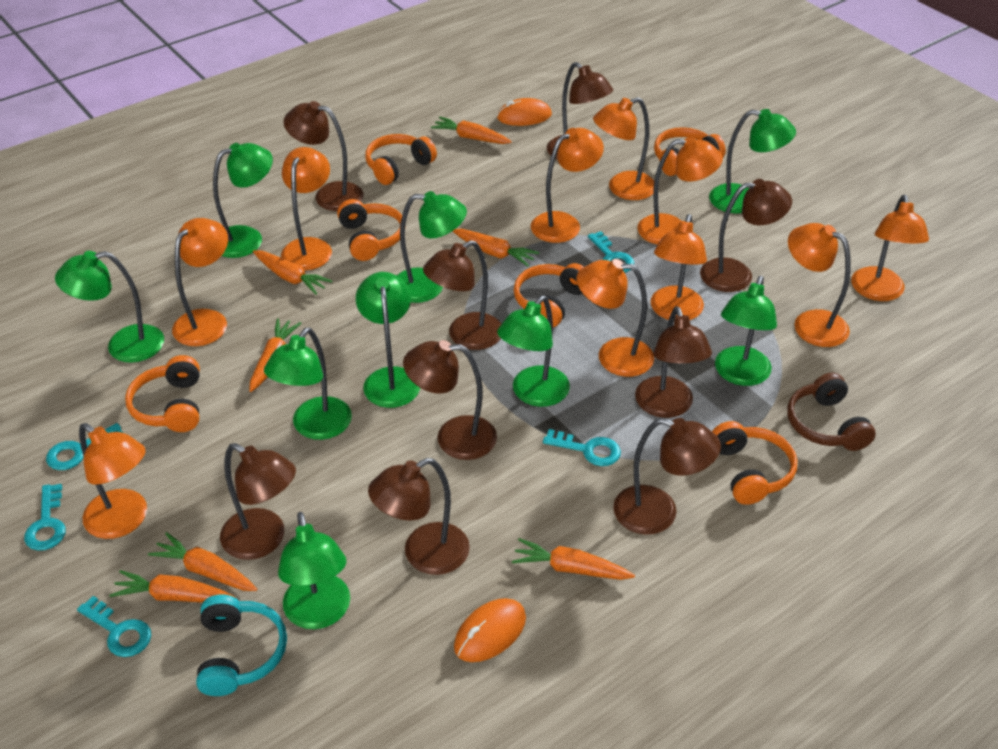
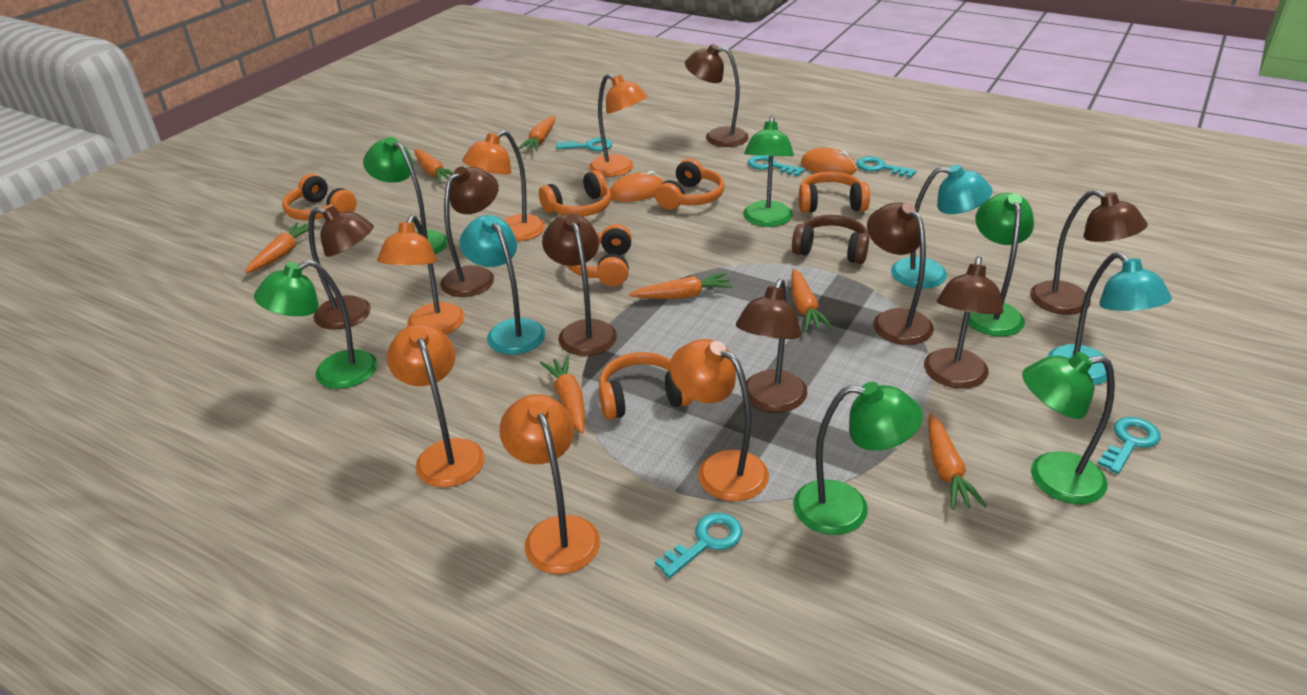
brown lamp: [220,443,296,560] [284,101,364,211] [368,458,470,575] [403,340,497,460] [423,240,501,350] [547,62,613,160] [613,418,721,535] [635,306,712,418] [700,179,792,292] = 9 -> [308,206,374,330] [440,166,499,297] [542,213,617,356] [685,44,749,147] [736,279,808,412] [867,202,934,345] [924,256,1004,389] [1030,189,1148,315] = 8
green lamp: [55,251,164,363] [213,143,273,258] [264,328,352,440] [278,512,350,629] [356,272,420,408] [396,191,467,303] [497,296,570,407] [709,109,796,214] [715,276,777,386] = 9 -> [254,260,377,389] [363,137,448,254] [743,116,794,227] [793,382,923,535] [964,193,1034,336] [1022,352,1115,504] = 6
orange lamp: [79,423,147,539] [172,218,228,346] [281,147,332,270] [531,128,604,243] [577,259,654,377] [593,97,654,200] [637,136,723,245] [651,214,707,321] [788,223,851,347] [851,195,929,301] = 10 -> [377,215,465,335] [387,324,485,487] [462,130,545,241] [499,394,600,574] [589,74,648,177] [669,339,769,501] = 6
turquoise headphones: [196,595,287,696] = 1 -> none = 0
turquoise lamp: none = 0 -> [460,215,546,354] [891,165,993,288] [1047,252,1172,385] = 3

